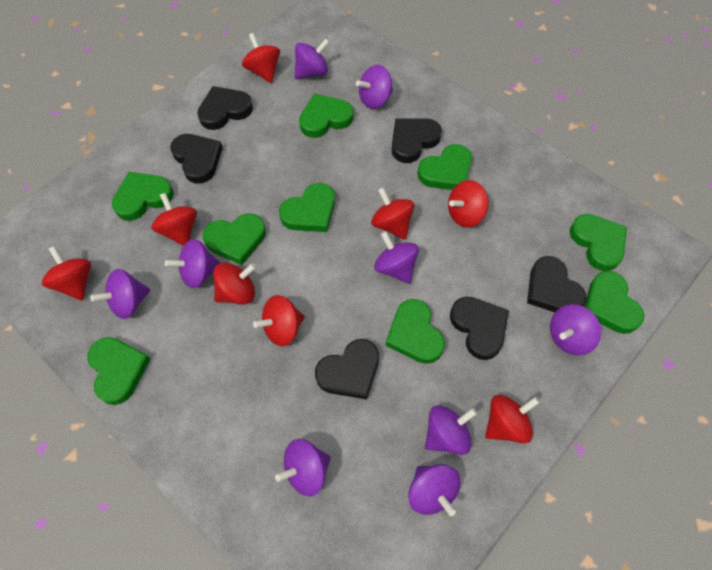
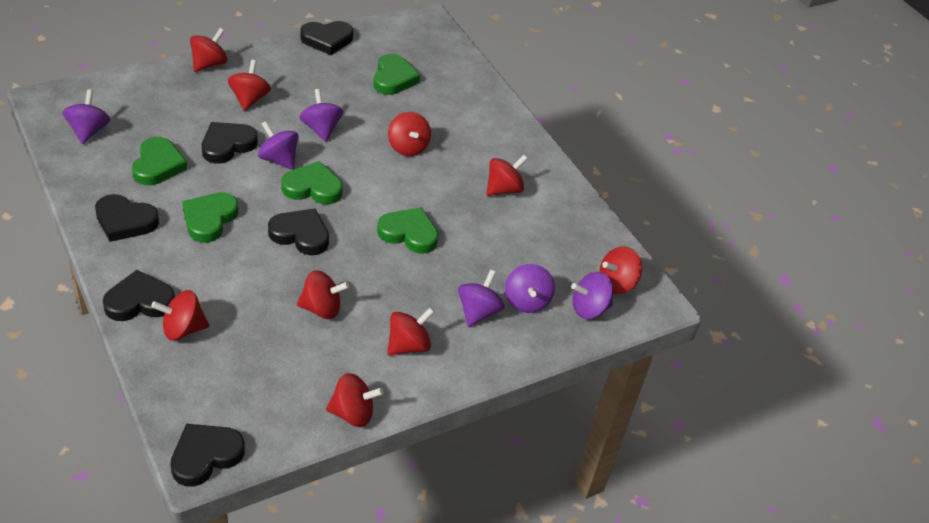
green heart: [87,337,150,405] [112,172,174,221] [203,213,266,265] [279,183,335,232] [299,93,353,138] [385,299,445,364] [418,144,472,190] [570,214,627,271] [584,271,644,334] = 9 -> [132,137,187,185] [182,192,238,243] [281,161,343,204] [373,54,420,95] [377,207,438,254] = 5
purple spinning top: [91,269,150,319] [165,239,220,288] [275,439,331,496] [295,39,329,79] [356,65,393,109] [374,231,419,284] [408,464,461,516] [425,405,477,455] [550,304,601,355] = 9 -> [62,89,110,144] [258,121,298,170] [299,89,343,141] [458,270,505,327] [505,264,555,313] [571,272,613,319] = 6
red spinning top: [42,246,91,301] [151,193,197,246] [213,262,256,305] [242,33,280,83] [253,295,305,346] [371,188,414,240] [448,180,489,227] [485,395,540,443] = 8 -> [151,290,209,340] [190,28,227,72] [228,60,271,111] [297,270,350,319] [326,373,384,427] [387,308,434,355] [388,112,431,156] [486,155,528,196] [600,246,642,294] = 9

